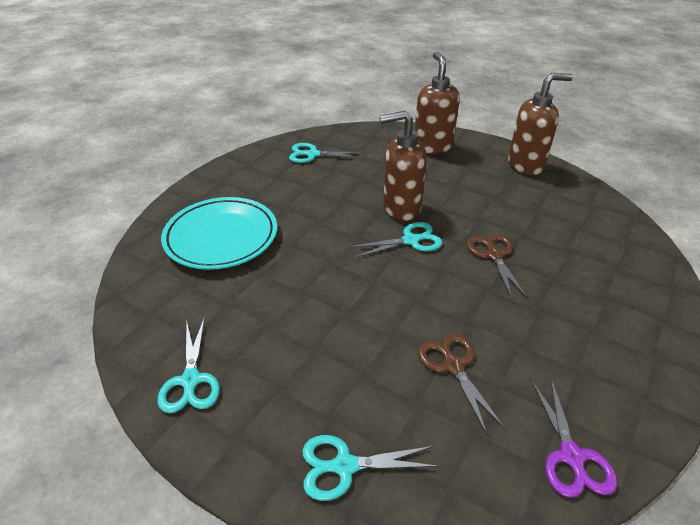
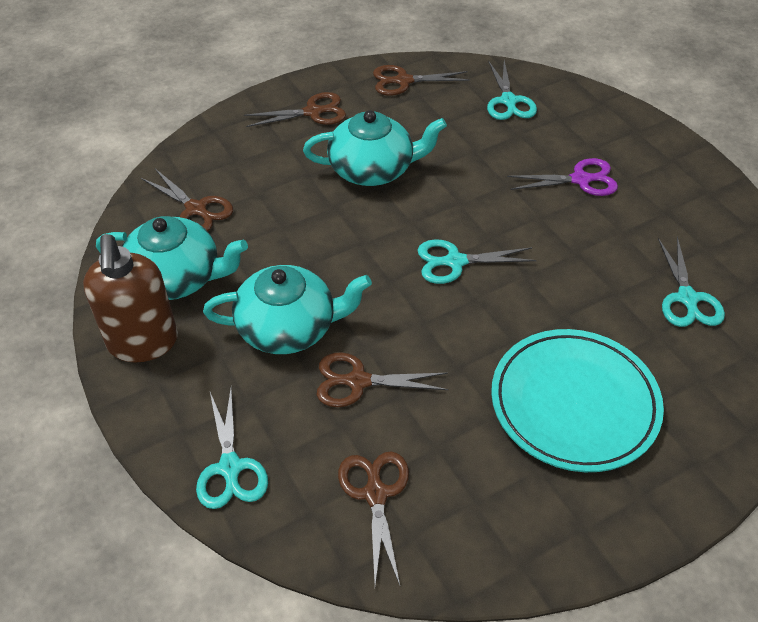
brown scissors: [418,334,506,434] [466,234,528,299] = 2 -> [141,169,233,231] [244,92,346,127] [316,352,449,407] [338,452,409,585] [373,65,470,96] = 5
brown soap dispenser: [379,110,427,221] [415,52,460,154] [508,73,573,175] = 3 -> [83,234,178,363] = 1
turquoise teapot: none = 0 -> [96,216,248,300] [203,265,372,354] [303,110,447,186] = 3

